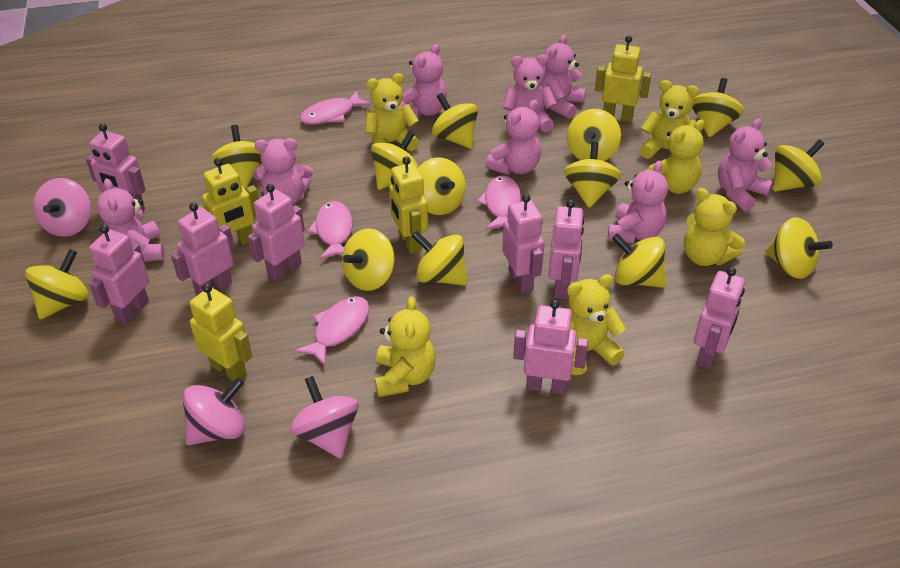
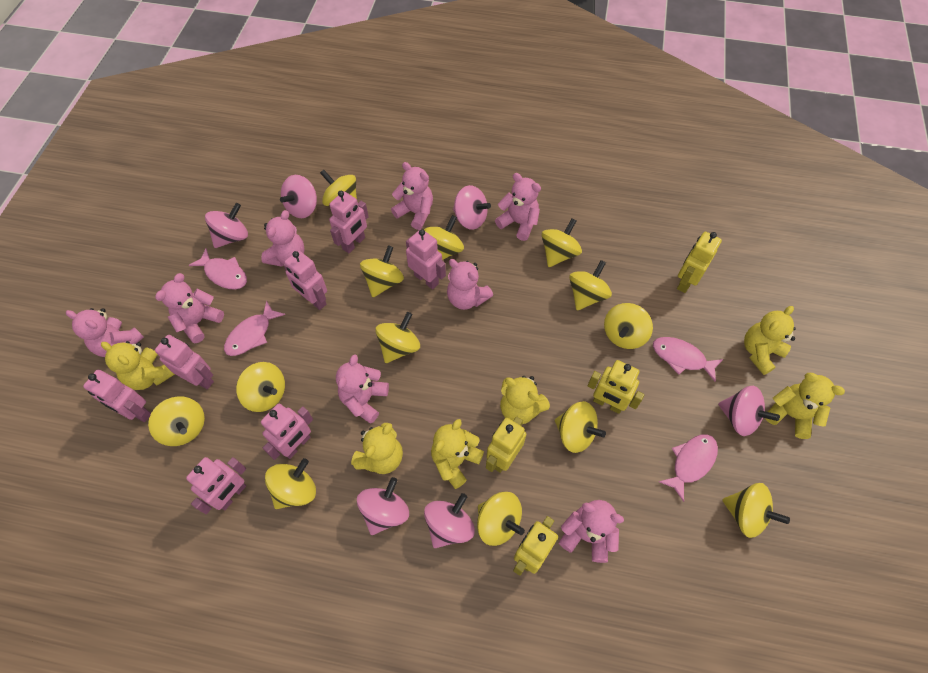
pink robot: [86,123,146,211] [89,225,149,325] [171,203,235,295] [247,184,305,282] [502,194,545,293] [513,299,588,395] [548,200,584,299] [694,267,745,369] = 8 -> [83,370,151,422] [155,335,214,389] [186,457,246,514] [261,404,313,460] [284,250,327,310] [329,191,369,253] [406,229,446,289] = 7
pink spinning top: [33,178,91,237] [183,378,245,445] [290,376,359,459] = 3 -> [205,203,248,248] [280,175,317,218] [357,477,409,535] [424,493,475,548] [453,185,491,230] [718,386,780,436] = 6

